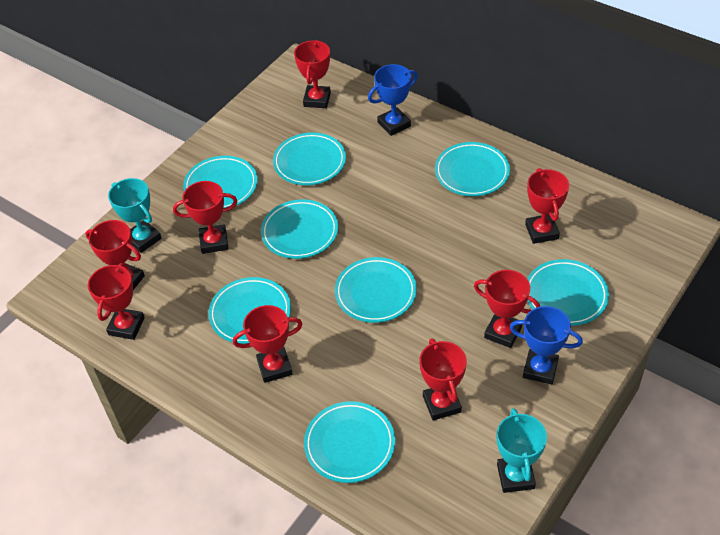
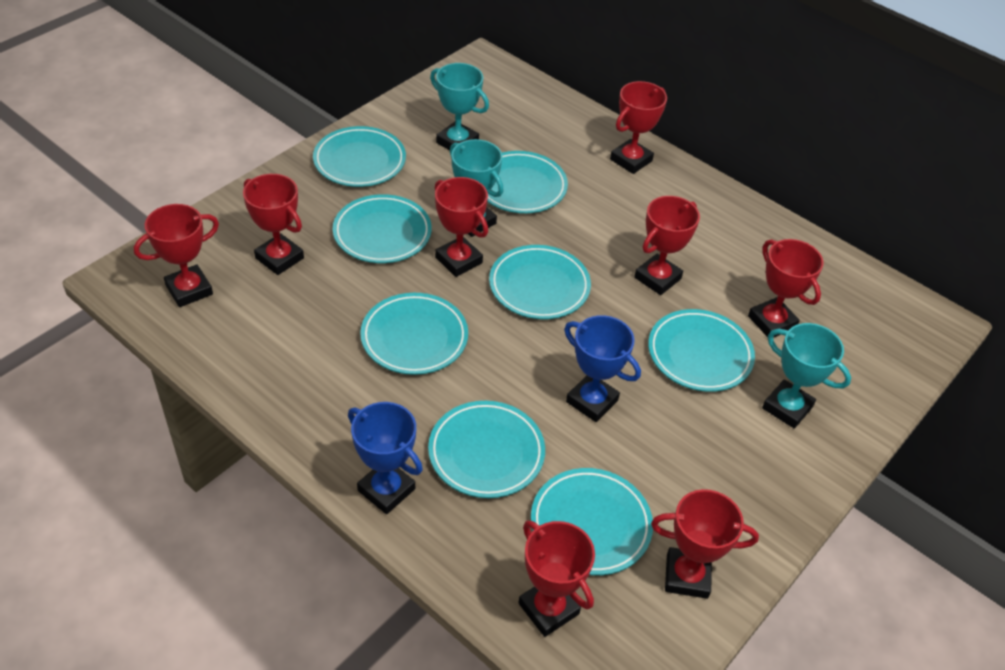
turquoise trophy: [108,178,162,253] [497,408,547,493] = 2 -> [430,63,489,150] [450,139,504,237] [762,323,851,429] = 3

